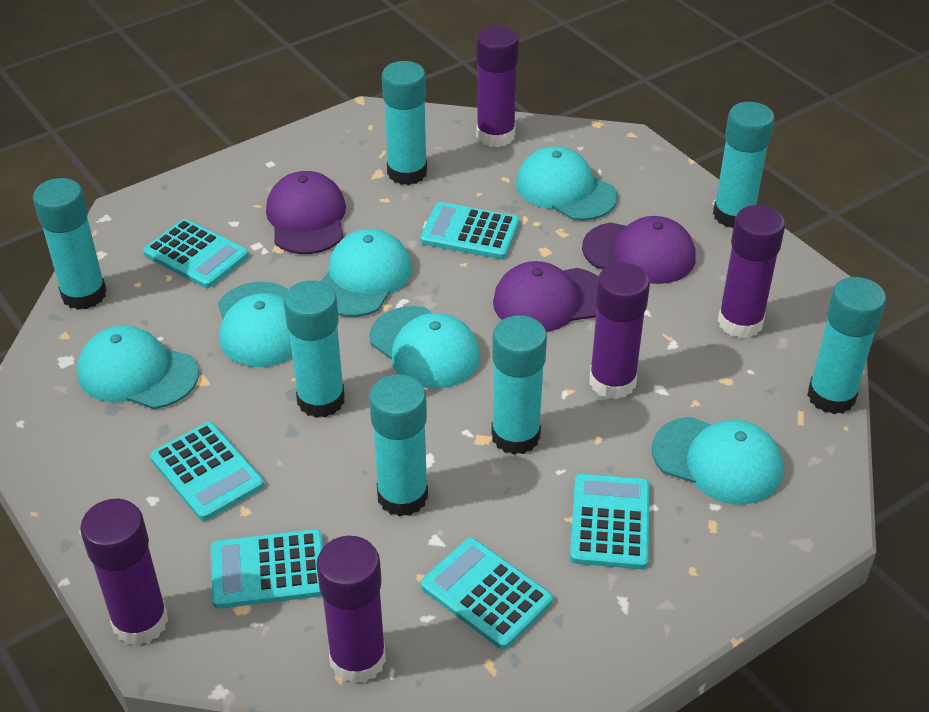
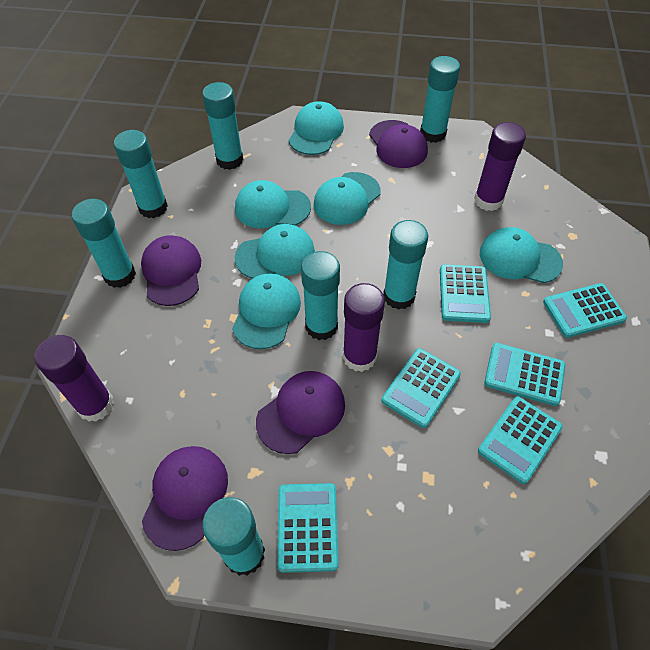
purple cap: [266,171,346,254] [493,261,598,332] [582,216,696,284] = 3 -> [141,235,201,306] [142,446,228,551] [256,371,345,454] [369,120,428,168] = 4
purple glue stick: [80,499,168,646] [316,536,386,684] [476,26,519,147] [589,263,650,399] [718,205,785,338] = 5 -> [34,335,114,422] [343,283,385,372] [474,122,526,211] = 3

